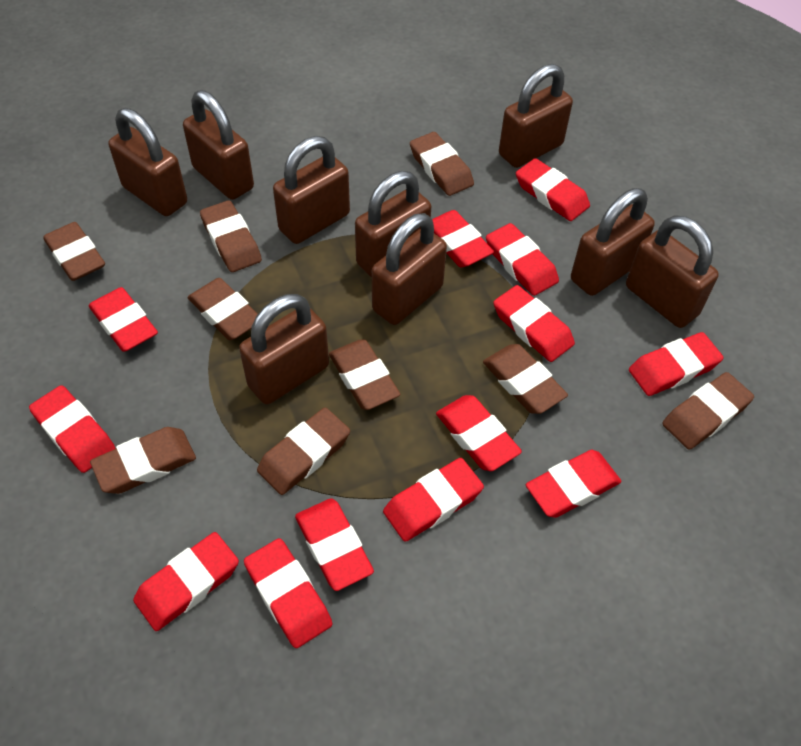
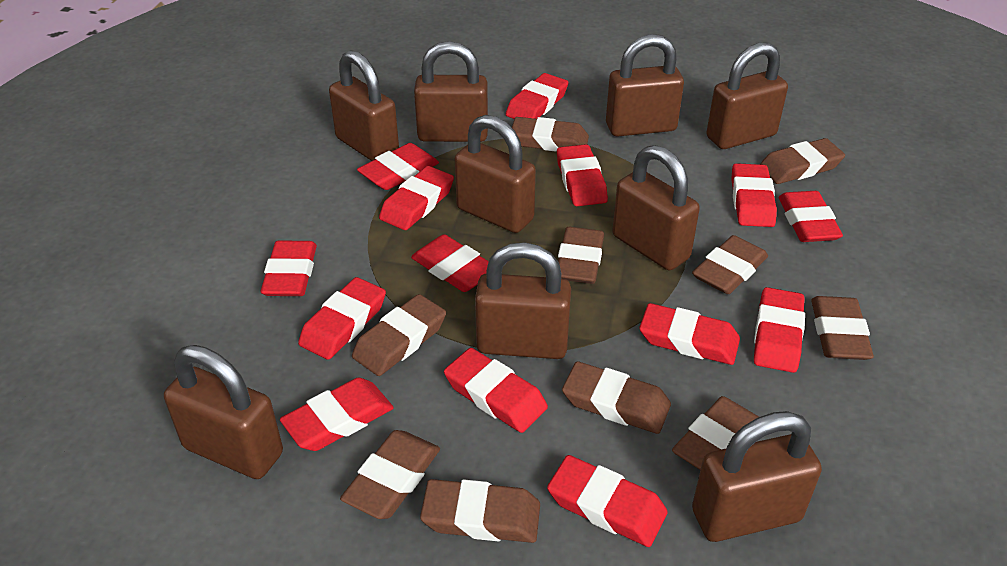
brown eraser: [43,222,105,281] [90,427,196,494] [188,278,258,340] [200,200,262,272] [257,407,350,495] [329,339,401,410] [410,132,474,196] [483,344,568,414] [662,372,754,449] = 9 -> [340,430,440,519] [352,294,446,376] [420,479,540,543] [512,117,589,152] [558,227,604,284] [562,361,671,434] [672,396,759,470] [692,235,768,294] [760,138,845,184] [811,296,874,360] = 10
red eraser: [29,385,116,473] [89,287,158,352] [133,532,239,631] [244,538,332,648] [295,498,374,591] [383,458,484,542] [432,210,494,268] [436,395,522,471] [486,223,559,296] [493,285,575,362] [516,158,590,221] [526,450,621,518] [629,332,724,396] = 13 -> [261,240,317,296] [280,378,394,451] [298,277,386,360] [357,143,439,190] [379,166,454,230] [411,235,489,292] [444,348,548,433] [506,73,569,119] [547,455,668,547] [557,144,608,206] [639,303,740,365] [731,163,777,227] [754,287,805,373] [779,191,843,242] = 14

